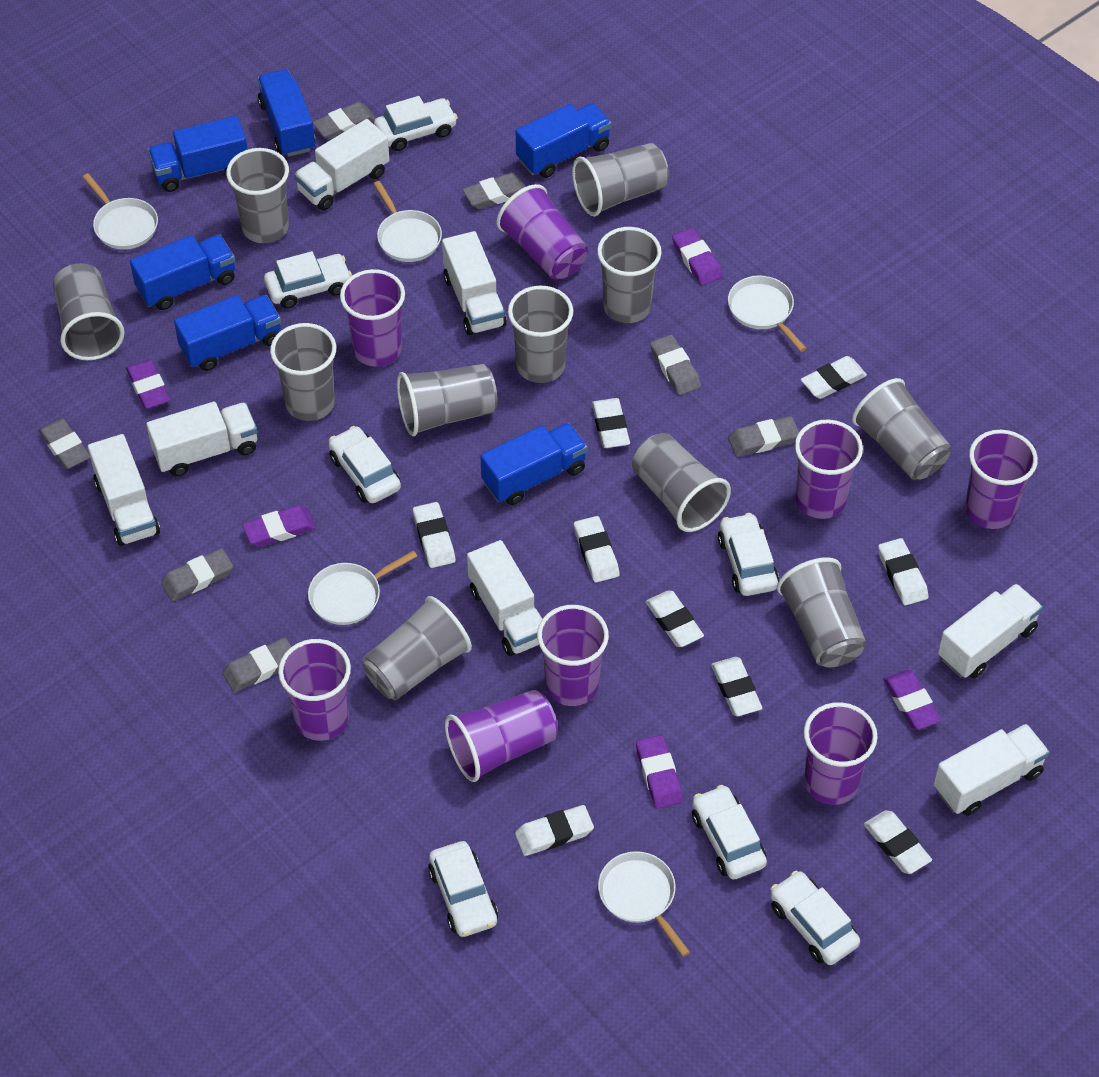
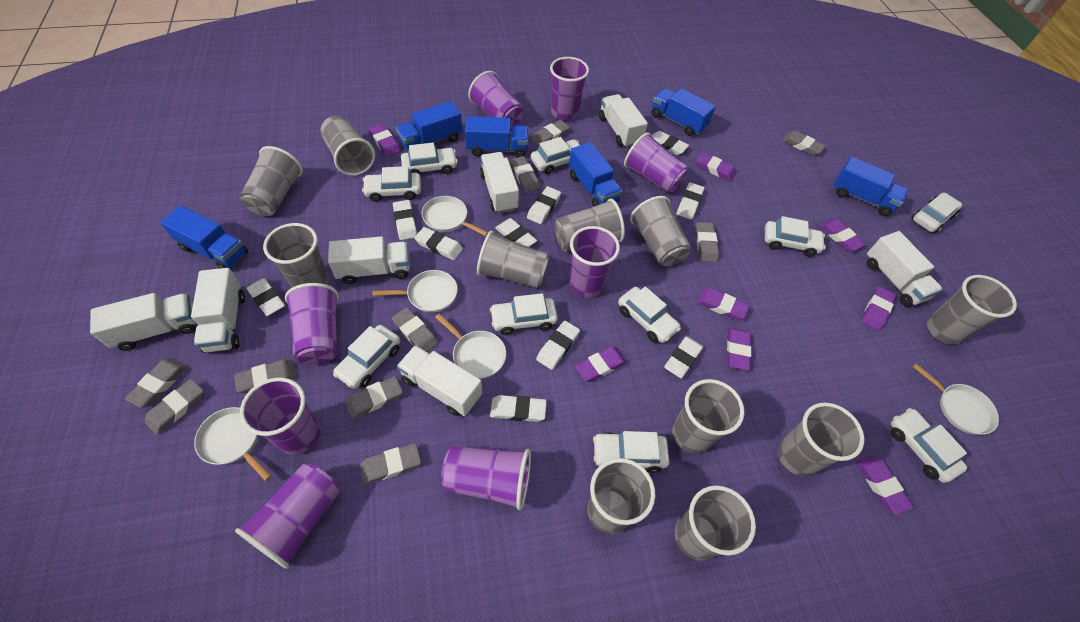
grey eraser: [39,418,90,469] [161,548,233,601] [223,637,291,692] [313,102,376,140] [462,173,525,209] [650,335,701,395] [728,416,799,457] = 7 -> [125,358,187,408] [144,379,204,435] [234,359,297,393] [345,376,403,419] [360,443,421,485] [392,307,438,352] [510,156,540,192] [531,120,570,147] [695,222,719,262] [783,131,826,155] = 10
purple eraser: [126,359,170,409] [242,505,316,547] [636,735,683,809] [672,228,722,285] [883,670,941,730] = 5 -> [368,124,401,157] [575,346,627,382] [696,152,736,181] [697,288,749,320] [727,328,751,371] [819,219,866,251] [856,456,914,515] [861,286,896,330] = 8
white car: [264,251,352,309] [328,426,401,503] [374,96,458,151] [428,841,498,937] [692,785,767,879] [718,513,779,596] [770,871,860,965] = 7 -> [333,325,400,389] [362,166,421,202] [401,143,458,174] [490,293,558,335] [531,137,580,174] [593,431,669,473] [618,286,681,343] [765,216,826,257] [891,408,967,483] [912,193,962,234] = 10
white eraser: [413,502,456,568] [515,805,594,856] [574,516,620,583] [592,398,630,448] [646,591,704,647] [711,657,762,716] [801,356,867,399] [864,810,932,874] [878,538,928,605] = 9 -> [246,278,285,316] [393,200,417,240] [415,227,463,260] [490,395,547,422] [495,218,537,247] [527,186,561,224] [536,321,580,370] [651,131,689,155] [664,336,703,378] [677,182,704,220] = 10

